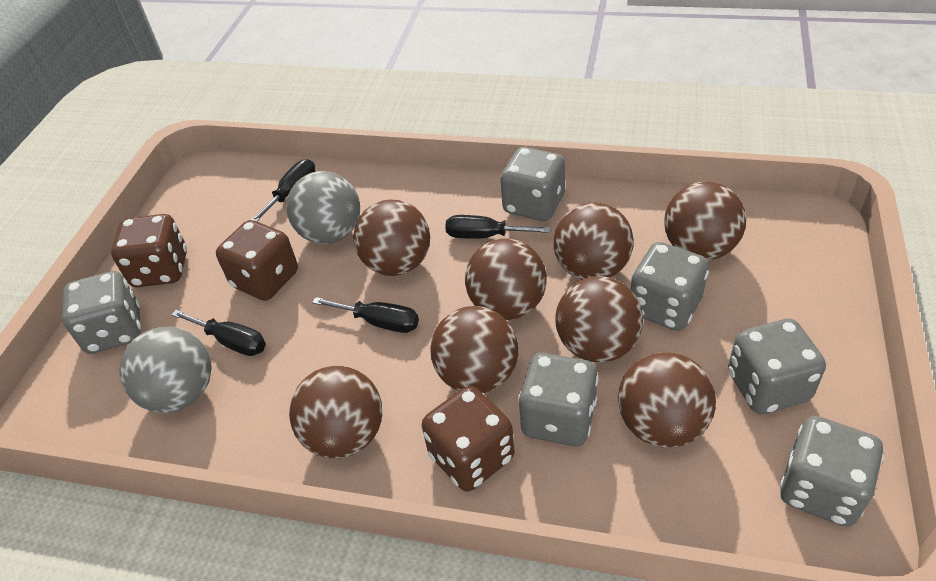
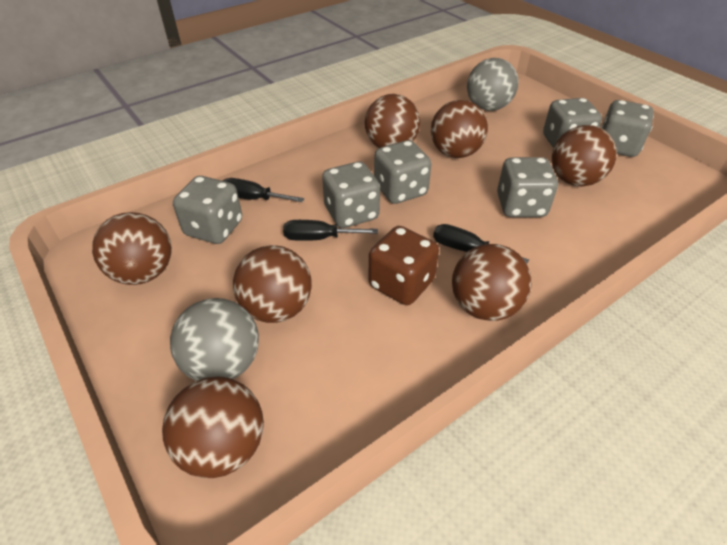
black screwdriver: [171,310,266,356] [251,159,316,221] [312,297,419,333] [445,215,551,239] = 4 -> [223,178,304,202] [283,220,378,241] [433,224,529,264] = 3
brown ball: [289,366,382,459] [353,199,430,276] [430,306,518,393] [465,239,547,320] [554,202,634,280] [555,276,643,363] [618,352,716,448] [664,182,746,260] = 8 -> [92,212,172,285] [162,377,264,478] [233,245,312,323] [365,94,420,148] [431,100,488,158] [452,244,532,321] [552,125,617,186] = 7
brown dice: [111,214,187,287] [216,220,298,301] [422,386,514,492] = 3 -> [369,226,439,305] = 1

